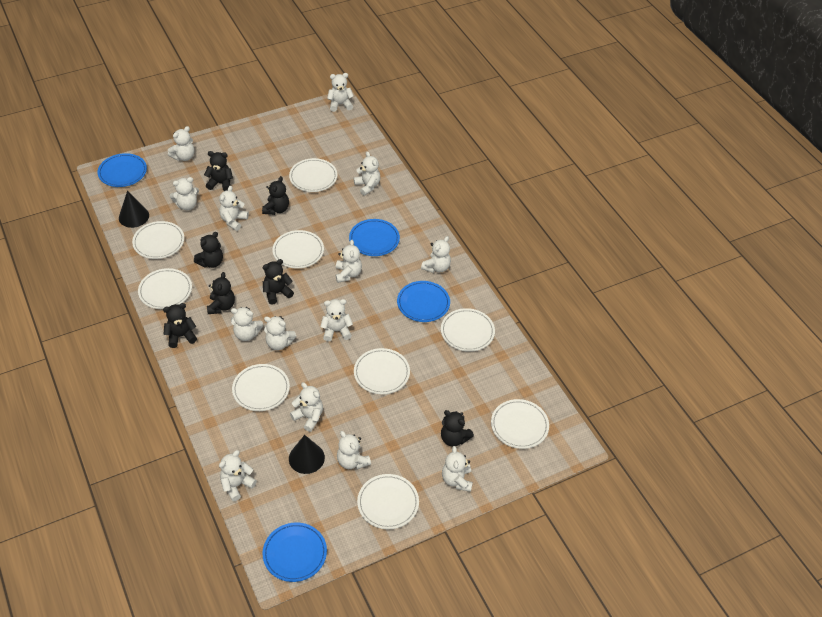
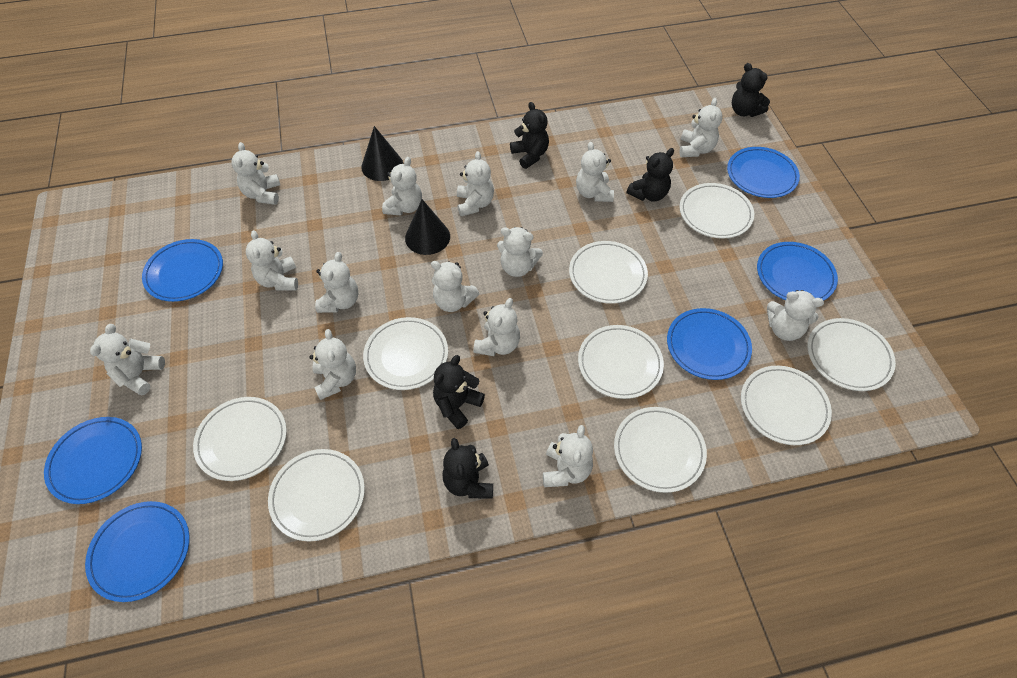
black teddy bear: [163,303,197,348] [194,232,223,268] [204,151,233,191] [207,272,235,314] [262,176,289,215] [262,259,294,304] [441,410,474,447] = 7 -> [433,355,485,429] [443,438,493,499] [510,102,549,169] [627,148,674,202] [732,63,770,117] = 5
blue plate: [98,153,147,187] [262,523,327,582] [349,219,400,256] [397,281,450,322] = 4 -> [44,417,142,504] [85,501,190,602] [142,239,223,302] [667,308,752,380] [727,147,800,198] [757,242,838,301] = 6

